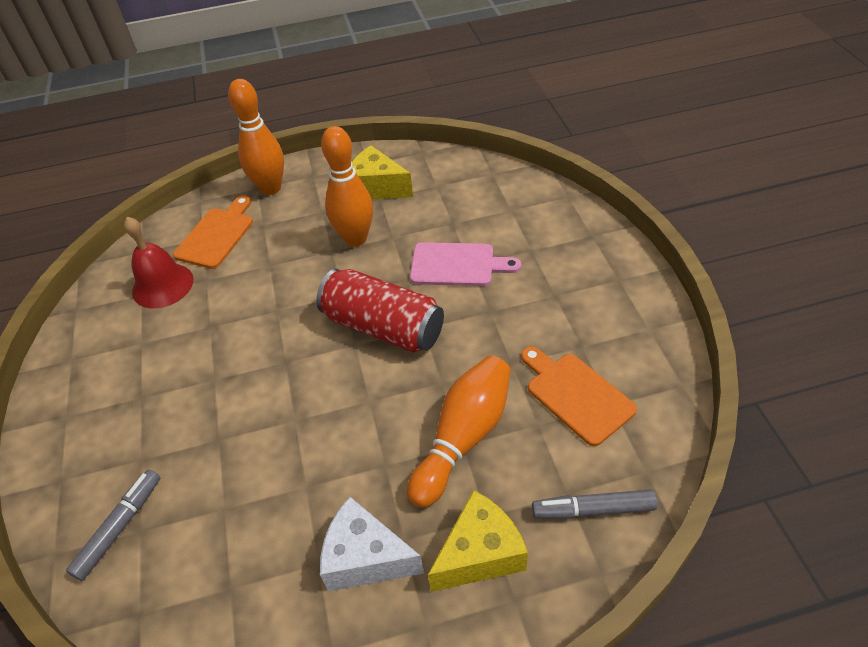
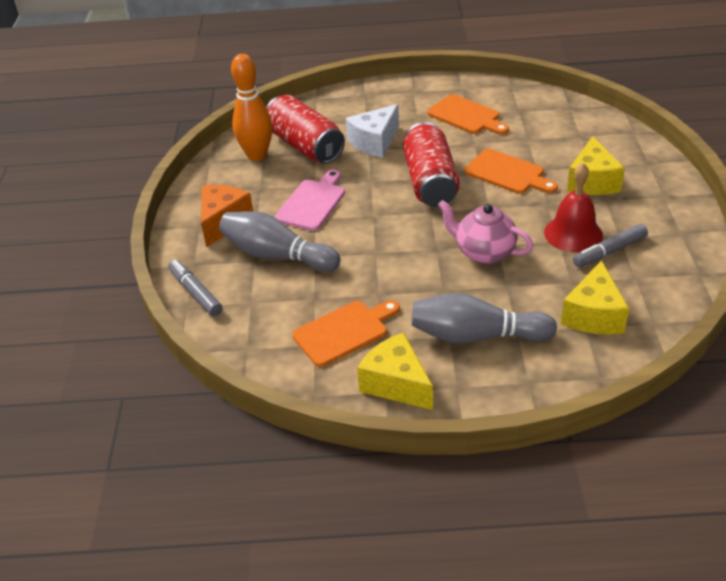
grey bowling pin: none = 0 -> [219,211,340,272] [411,293,557,344] = 2
orange bowling pin: [228,79,284,195] [321,126,373,247] [407,356,511,508] = 3 -> [231,54,273,161] = 1
orange cheese: none = 0 -> [201,185,253,247] = 1
orange cutting board: [173,196,253,269] [521,347,637,446] = 2 -> [292,300,400,367] [427,94,509,135] [465,149,558,194] = 3
pink teapot: none = 0 -> [438,200,533,264] = 1
red can: [316,269,444,353] = 1 -> [266,95,345,164] [403,122,460,207] = 2
yellow cheese: [352,145,413,199] [428,490,528,592] = 2 -> [357,332,433,410] [561,260,629,334] [567,136,625,195] = 3

